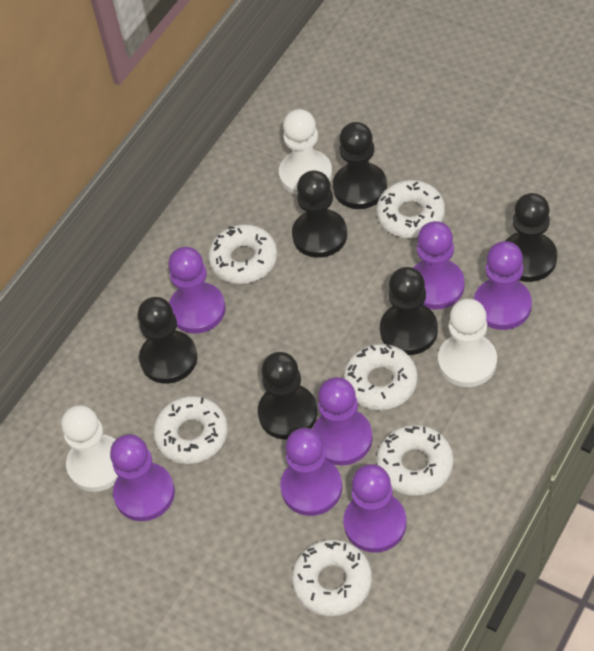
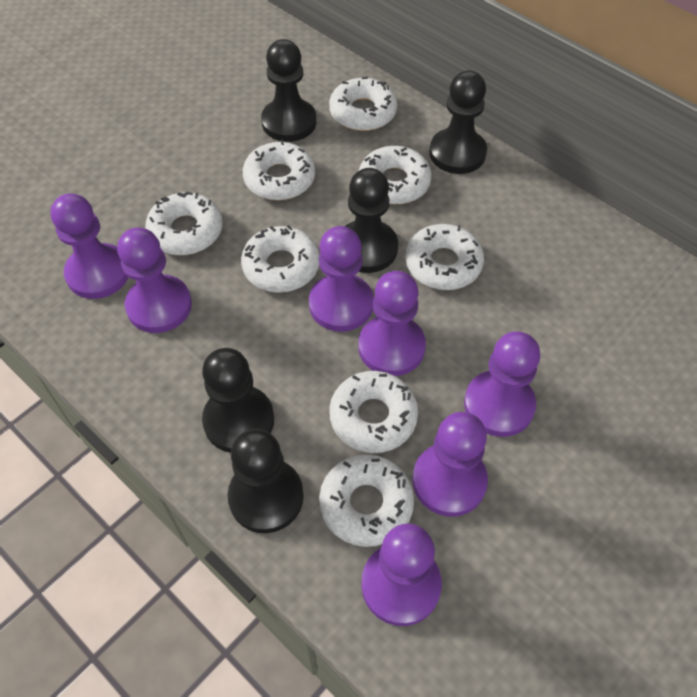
black pawn: [138,297,197,384] [258,352,318,440] [292,170,347,258] [333,122,387,209] [380,267,438,355] [505,193,557,282] = 6 -> [202,348,274,453] [227,429,304,533] [261,39,316,142] [345,168,398,273] [429,71,487,174] = 5
white donut: [153,396,228,464] [208,224,277,284] [292,540,372,616] [344,344,418,410] [376,180,445,238] [377,425,453,496] = 6 -> [145,191,223,255] [241,225,319,293] [243,140,315,200] [319,454,414,547] [329,77,397,131] [329,371,418,453] [359,146,432,204] [405,224,484,290] = 8
white pawn: [61,405,118,492] [279,109,332,195] [438,299,497,387] = 3 -> none = 0

